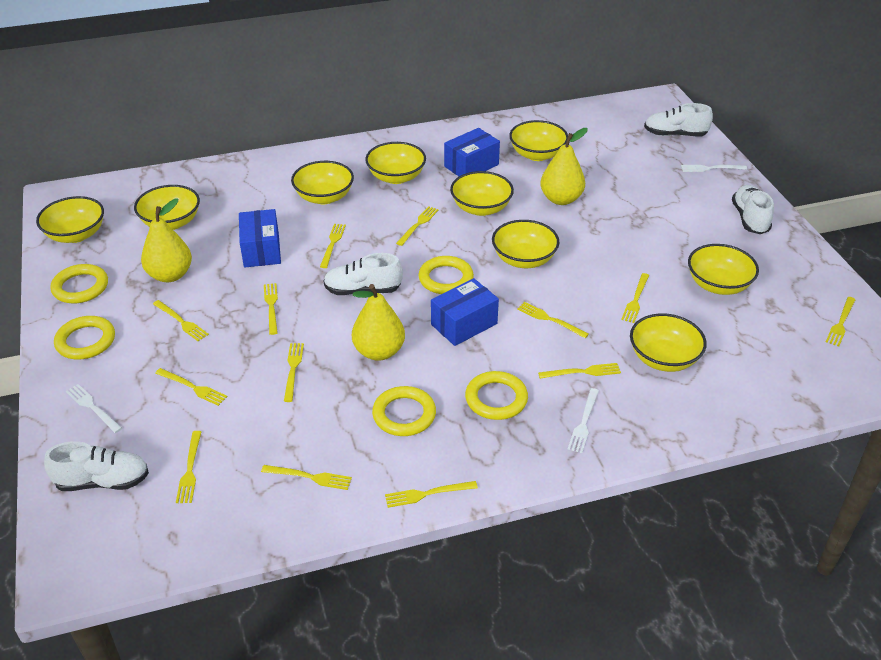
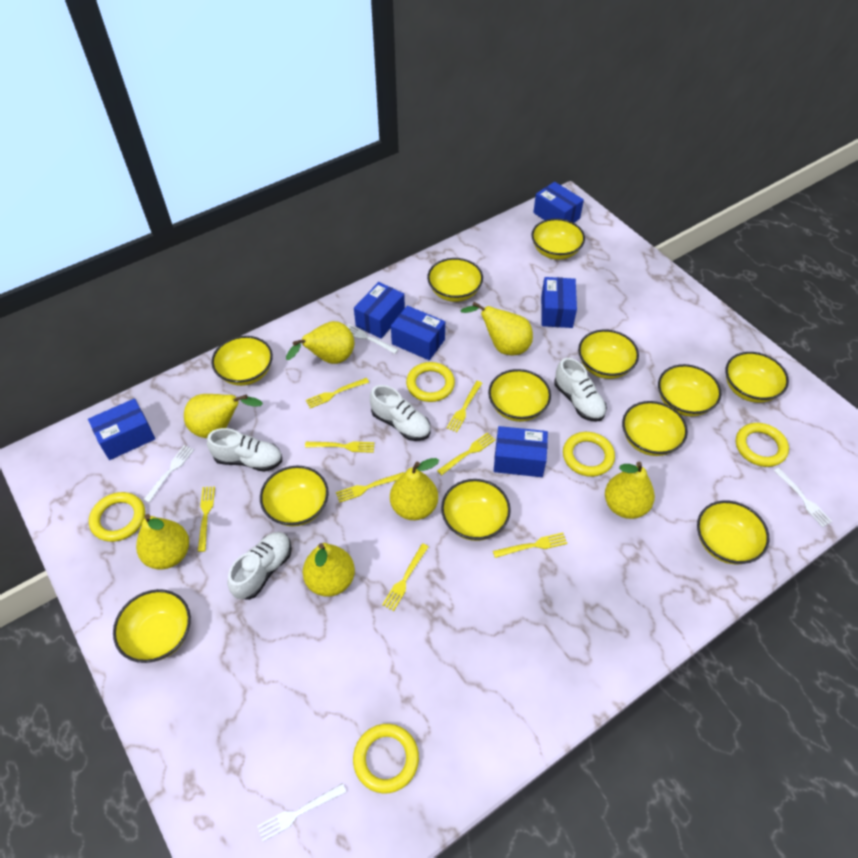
blue box: [239,209,281,267] [431,278,499,346] [444,128,500,176] = 3 -> [88,398,155,460] [354,282,405,339] [391,306,445,360] [494,426,548,477] [533,182,584,223] [541,277,577,328] = 6
white fork: [66,384,122,433] [568,388,599,453] [681,165,747,172] = 3 -> [143,445,194,502] [257,783,346,841] [347,324,398,354] [774,468,832,527] = 4
yellow bowl: [36,196,104,243] [134,185,200,230] [291,161,354,204] [365,142,426,184] [450,171,514,216] [492,220,559,268] [509,120,568,161] [630,313,707,372] [688,244,759,295] = 9 -> [113,589,191,663] [211,336,273,386] [260,466,329,526] [427,258,483,302] [441,479,511,541] [488,369,551,422] [531,218,585,260] [578,330,639,379] [622,401,688,456] [658,364,721,416] [697,500,769,564] [725,352,789,403] = 12
yellow fork: [153,300,209,341] [155,368,227,406] [176,431,201,503] [261,465,352,490] [264,283,278,335] [284,343,304,402] [320,224,346,268] [385,481,478,508] [396,206,439,246] [517,302,589,338] [538,363,621,379] [621,273,649,323] [826,297,856,347] = 13 -> [198,486,215,552] [305,441,375,453] [306,378,369,408] [336,472,404,503] [382,543,429,611] [437,432,495,475] [447,381,482,432] [493,533,567,558] = 8
yellow pear: [141,199,192,282] [352,284,405,361] [540,128,587,205] = 3 -> [136,514,189,570] [184,394,263,438] [286,321,354,364] [303,543,355,597] [390,458,439,520] [460,302,533,355] [605,461,655,519] = 7

